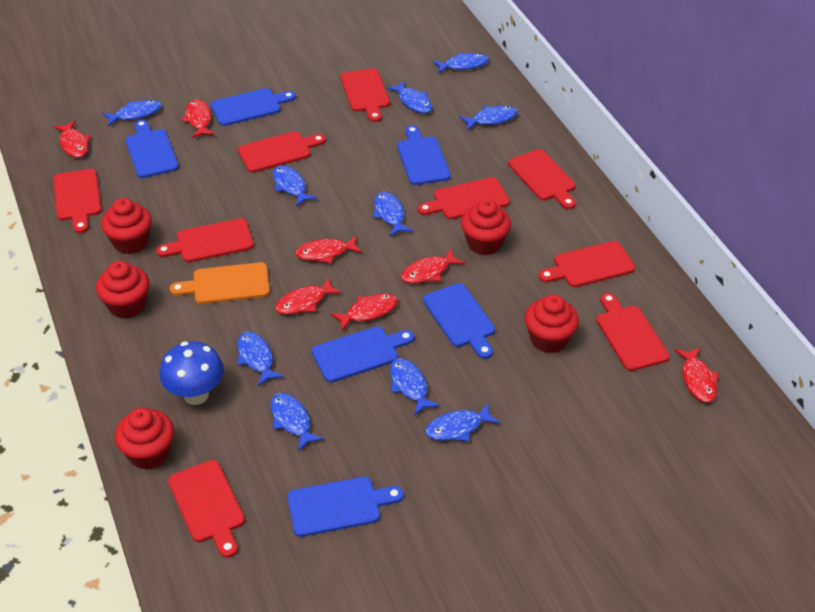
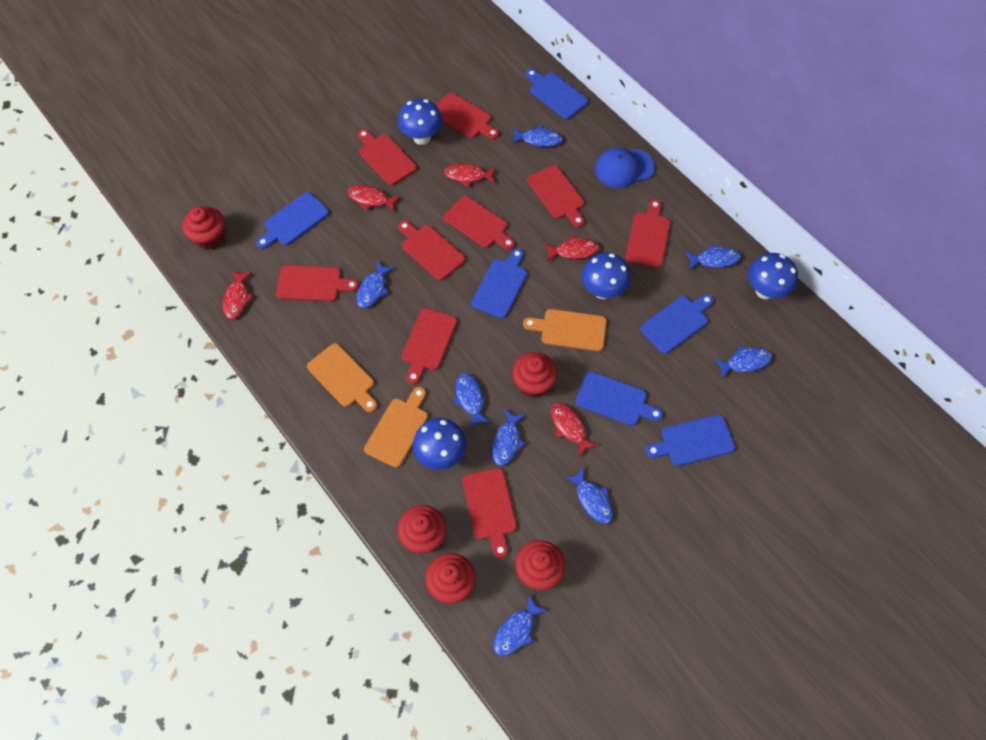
blue cap: none = 0 -> [595,148,655,188] = 1
blue fish: [102,100,162,126] [237,331,284,387] [271,393,324,451] [273,165,317,207] [372,192,413,236] [387,80,432,113] [390,358,440,416] [425,403,500,441] [433,53,489,73] [459,106,518,130] = 10 -> [356,261,395,308] [454,373,491,428] [492,409,526,466] [493,595,548,656] [511,125,563,147] [564,467,613,524] [685,244,741,270] [714,346,772,379] = 8
blue mushroom: [159,341,224,405] = 1 -> [398,99,442,145] [413,418,466,470] [582,253,631,299] [748,253,798,299] = 4
orange cutting board: [170,262,270,304] = 1 -> [307,343,377,412] [364,387,428,468] [523,309,607,351] = 3
red fish: [53,120,91,158] [181,99,215,138] [275,277,342,315] [295,235,362,264] [330,293,398,331] [401,248,465,284] [674,347,719,403] = 7 -> [222,271,254,319] [348,185,401,212] [444,163,496,187] [544,236,599,262] [551,403,598,457] = 5

